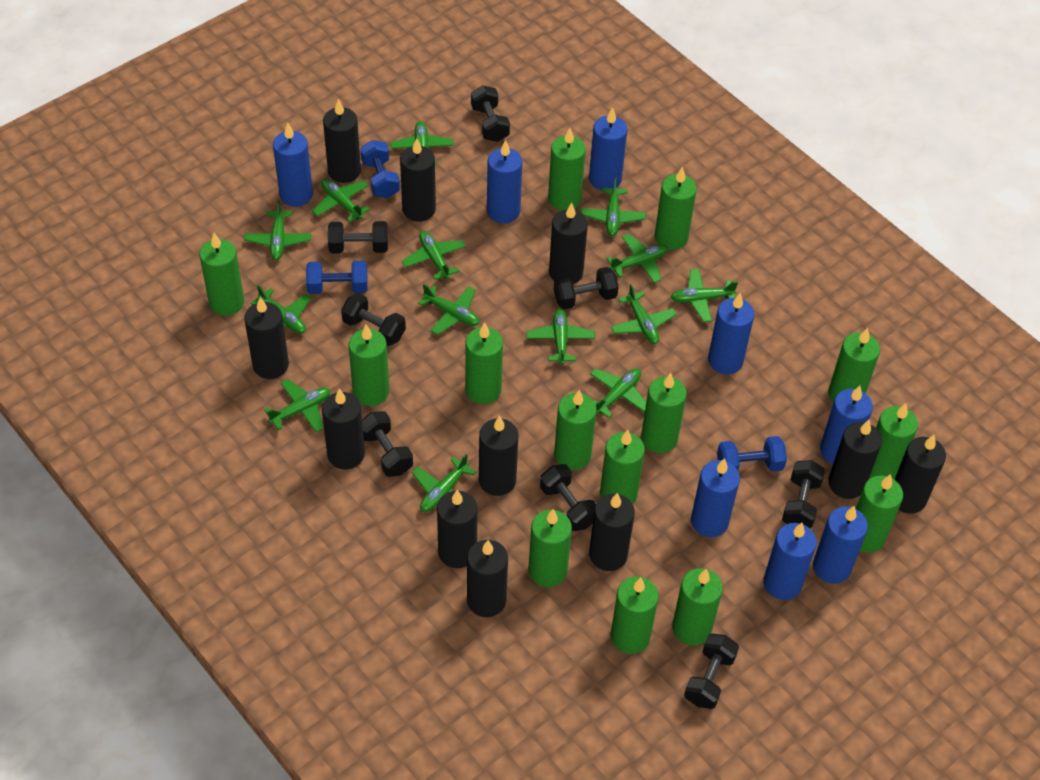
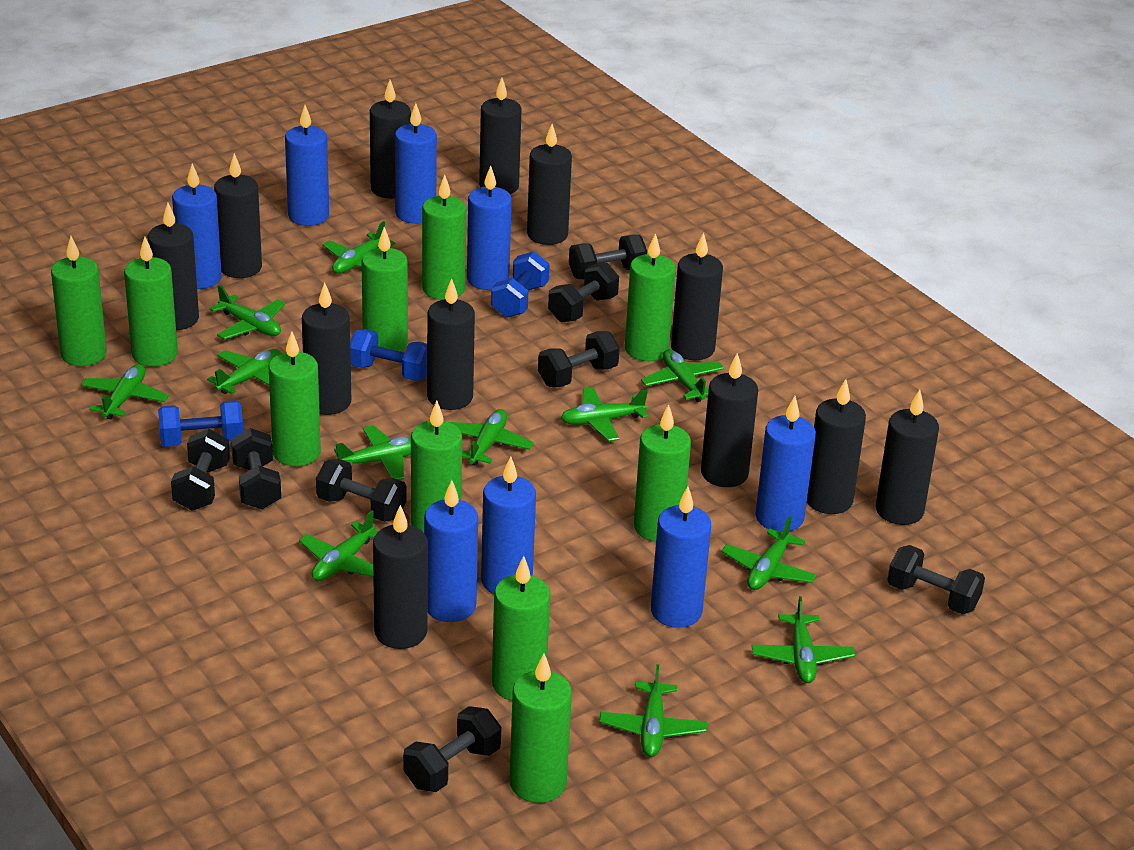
black candle: [244,297,289,379] [322,389,365,470] [323,99,361,183] [400,138,436,222] [437,490,478,568] [467,540,508,617] [479,416,519,496] [549,202,588,284] [589,493,635,571] [828,420,882,499] [894,435,946,514] = 11 -> [148,202,199,330] [214,153,262,278] [302,282,351,415] [370,80,411,199] [373,505,428,649] [427,278,475,410] [479,78,522,194] [527,124,572,245] [671,232,723,360] [701,353,758,487] [807,379,866,514] [876,389,939,525] = 12
green candle: [199,233,245,316] [349,325,389,406] [465,322,503,404] [529,509,572,587] [548,128,586,211] [554,390,597,470] [600,430,645,504] [611,576,659,654] [641,373,687,453] [655,167,697,250] [672,568,723,646] [828,328,880,403] [856,474,903,553] [870,403,918,479] = 14 -> [51,236,107,366] [124,237,178,367] [268,331,321,466] [362,227,408,352] [411,401,462,532] [422,175,467,300] [492,556,550,701] [510,654,572,803] [625,233,676,361] [634,404,691,542] = 10
green plane: [244,200,311,260] [251,285,311,334] [264,379,330,432] [312,179,370,222] [390,121,454,165] [402,231,466,280] [412,454,477,512] [418,284,479,335] [526,309,595,364] [581,178,646,236] [590,368,646,418] [607,234,668,283] [611,284,676,344] [671,269,738,322] = 14 -> [81,364,169,419] [207,349,281,394] [210,285,285,339] [299,510,378,581] [323,221,395,274] [334,425,411,480] [450,409,534,466] [561,387,648,441] [599,664,707,757] [641,349,725,402] [721,516,816,590] [752,596,855,683] = 12

